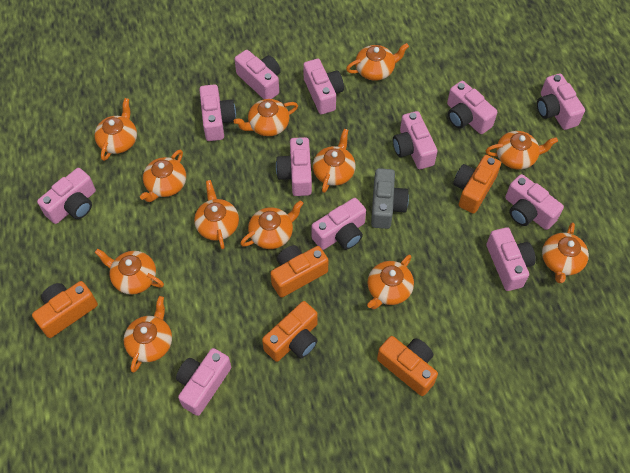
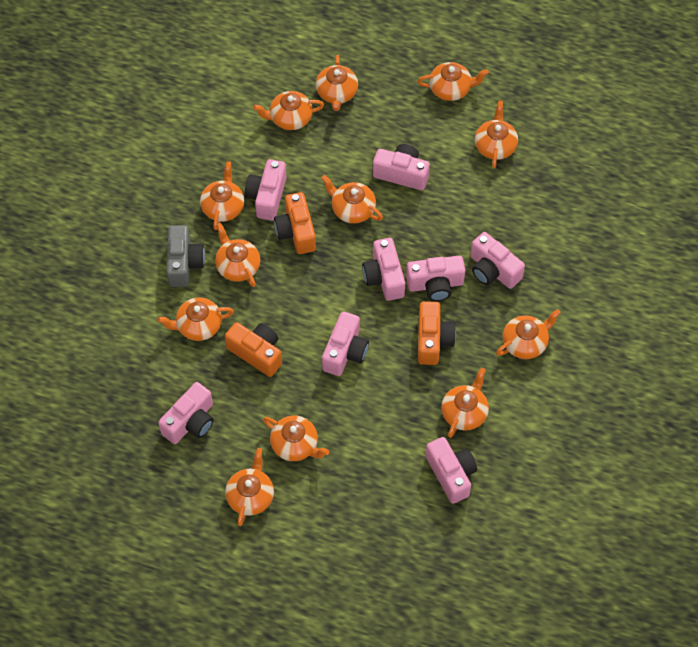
orange camera: [32,281,98,338] [262,301,318,362] [270,245,329,298] [377,336,438,396] [453,155,501,214] = 5 -> [225,322,282,377] [274,192,316,254] [418,301,456,365] = 3
pink camera: [37,168,96,224] [176,348,231,416] [199,84,236,141] [235,50,280,99] [276,137,312,196] [303,59,344,114] [312,198,366,250] [393,111,438,169] [447,81,497,134] [486,227,536,291] [505,174,564,230] [537,73,585,130] = 12 -> [158,382,214,444] [245,159,286,221] [322,311,369,376] [362,238,405,301] [373,144,430,190] [406,256,465,301] [425,437,477,504] [470,232,525,289] = 8

